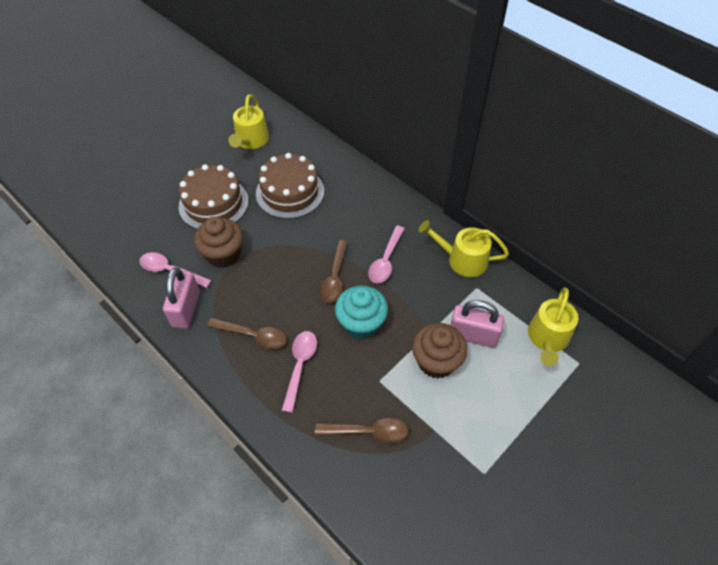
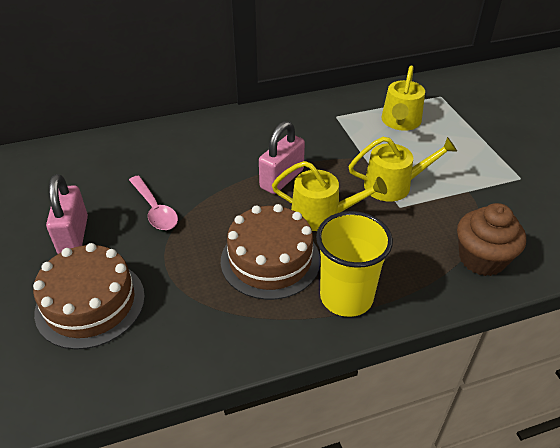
brown cupcake: [194,216,243,268] [412,323,468,378] = 2 -> [457,203,526,276] = 1
brown spoon: [207,318,287,349] [315,418,408,444] [319,240,348,303] = 3 -> none = 0
pink spoon: [139,252,212,288] [282,331,317,413] [368,226,405,283] = 3 -> [129,175,178,230] = 1
turquoise cupcake: [335,286,388,339] = 1 -> none = 0
yellow cup: none = 0 -> [316,211,393,317] = 1

